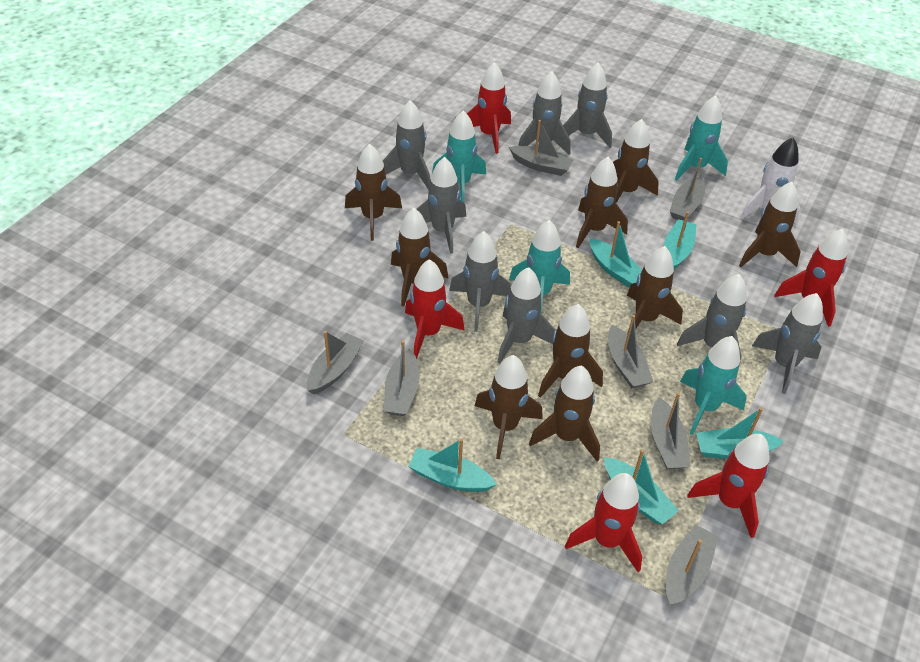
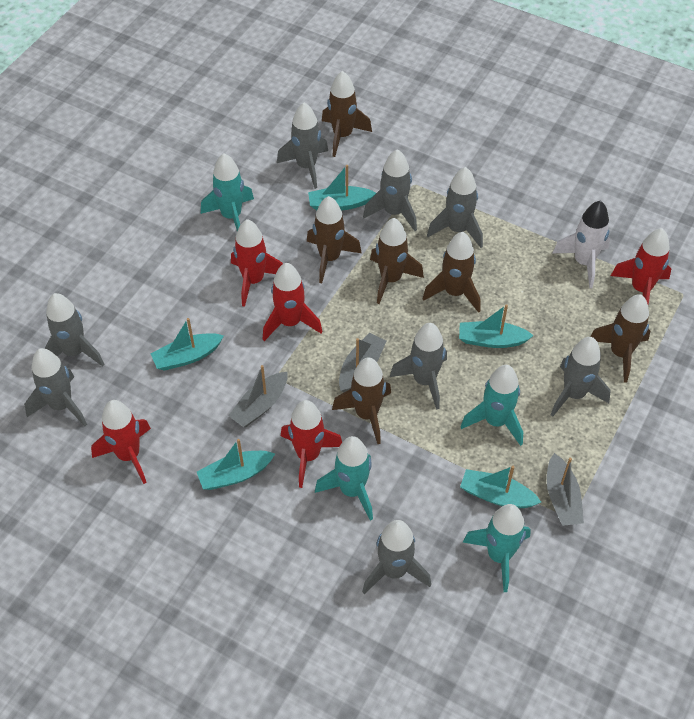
brown rocket: [345,144,402,241] [391,208,449,306] [475,355,543,459] [529,366,600,461] [538,304,603,398] [576,157,628,248] [613,119,659,203] [627,246,683,334] [739,182,801,267] = 9 -> [307,196,362,283] [322,71,372,157] [332,357,391,445] [370,218,424,304] [422,232,481,313] [590,294,650,383] = 6
grey boat: [307,331,364,394] [384,340,420,416] [509,120,574,176] [608,315,653,388] [651,393,691,469] [666,525,718,605] [669,158,705,221] = 7 -> [228,365,287,427] [339,333,386,392] [547,453,584,526] = 3

